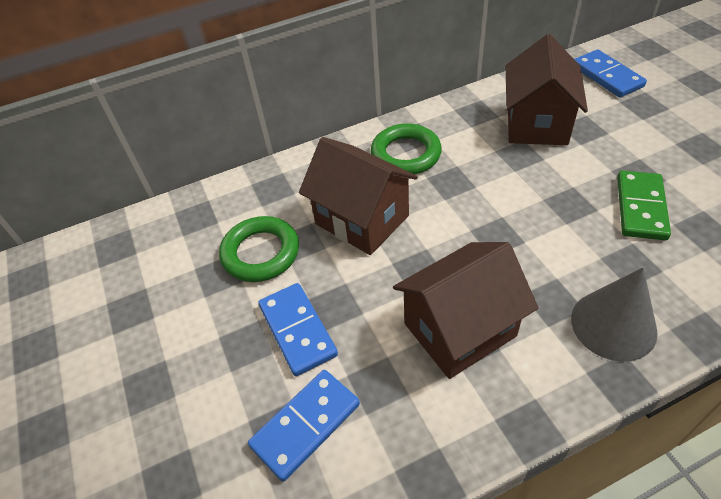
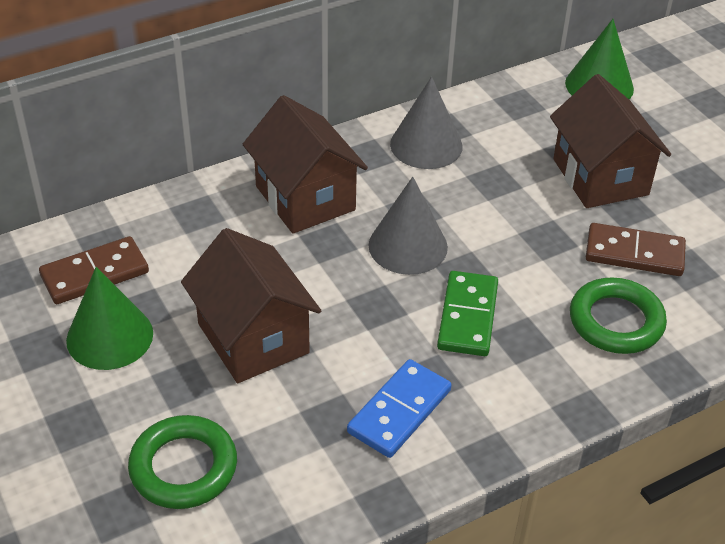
blue domino: [248,370,360,482] [258,283,338,376] [574,50,647,97] = 3 -> [347,359,452,458] = 1
brown domino: none = 0 -> [39,236,149,304] [586,223,686,276] = 2
green cone: none = 0 -> [66,267,153,370] [565,19,634,99] = 2
grey cone: [571,268,658,362] = 1 -> [368,177,448,275] [390,77,463,169] = 2

